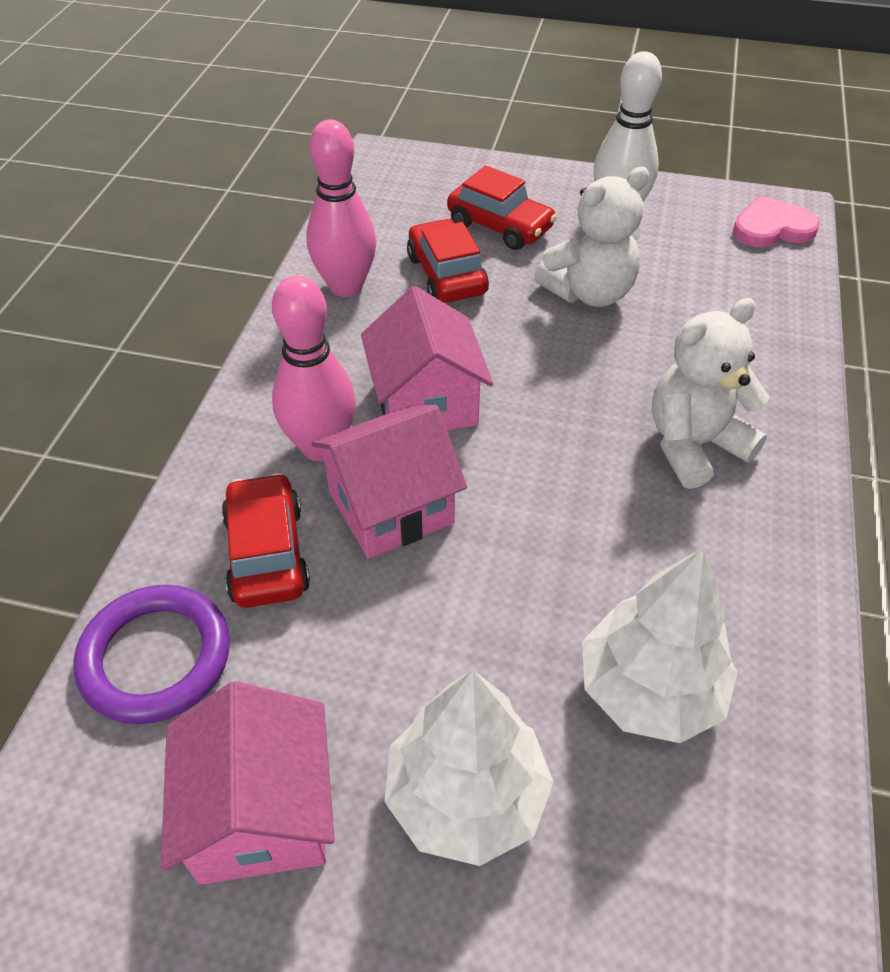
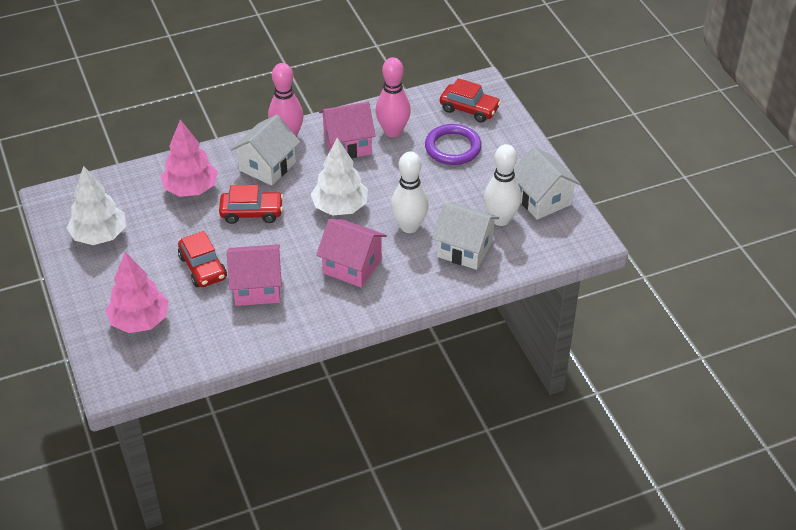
pink heart: [733,196,820,247] = 1 -> none = 0
pink tree: none = 0 -> [106,252,168,333] [161,119,218,197] = 2
white bowling pin: [594,51,662,202] = 1 -> [391,152,429,233] [484,144,521,226] = 2
white house: none = 0 -> [231,115,300,186] [432,203,499,270] [514,147,581,220] = 3
white teddy bear: [535,167,649,307] [652,298,770,489] = 2 -> none = 0

